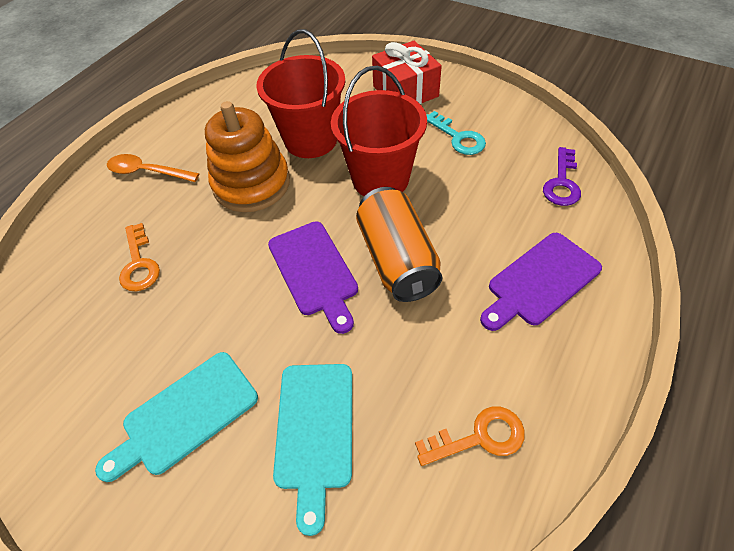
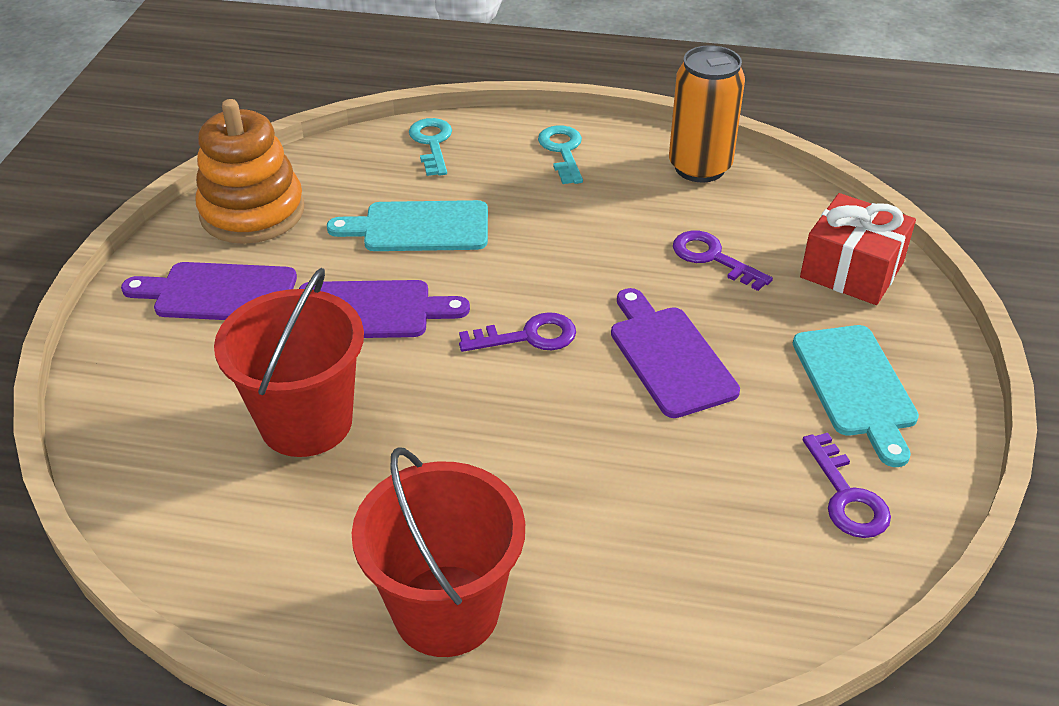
orange key: [119,223,160,291] [415,406,525,466] = 2 -> none = 0
orange spoon: [107,154,200,182] = 1 -> none = 0
purple cutting board: [268,221,358,334] [480,233,602,331] = 2 -> [121,262,297,320] [299,280,470,338] [611,288,740,418] = 3
purple key: [543,147,581,206] = 1 -> [459,312,576,352] [673,231,773,291] [803,433,891,538] = 3
turquoise key: [427,111,486,155] = 1 -> [409,118,452,176] [538,125,583,184] = 2

